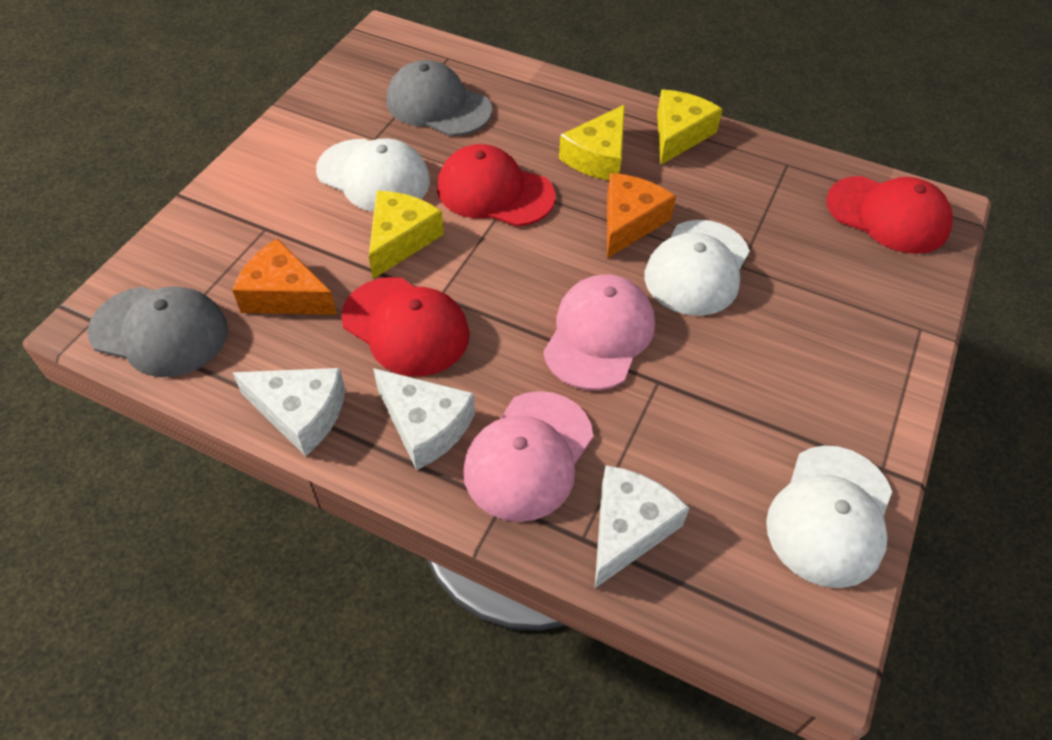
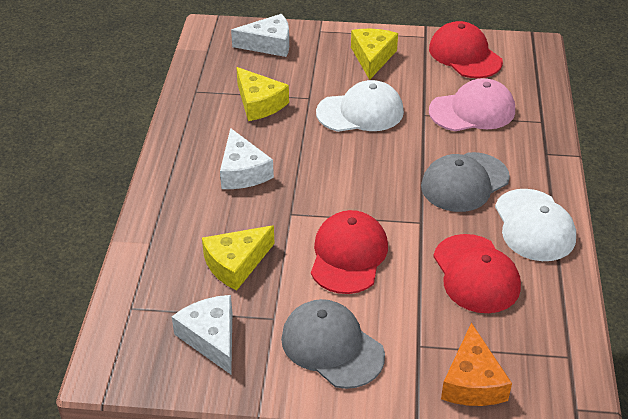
orange cheese: [232,238,337,315] [607,173,676,258] = 2 -> [441,323,512,406] = 1
pink cap: [463,391,593,522] [543,274,655,390] = 2 -> [429,78,515,131] = 1
white cap: [316,138,430,212] [645,220,750,316] [766,446,892,588] = 3 -> [316,80,404,132] [495,189,576,261] = 2

